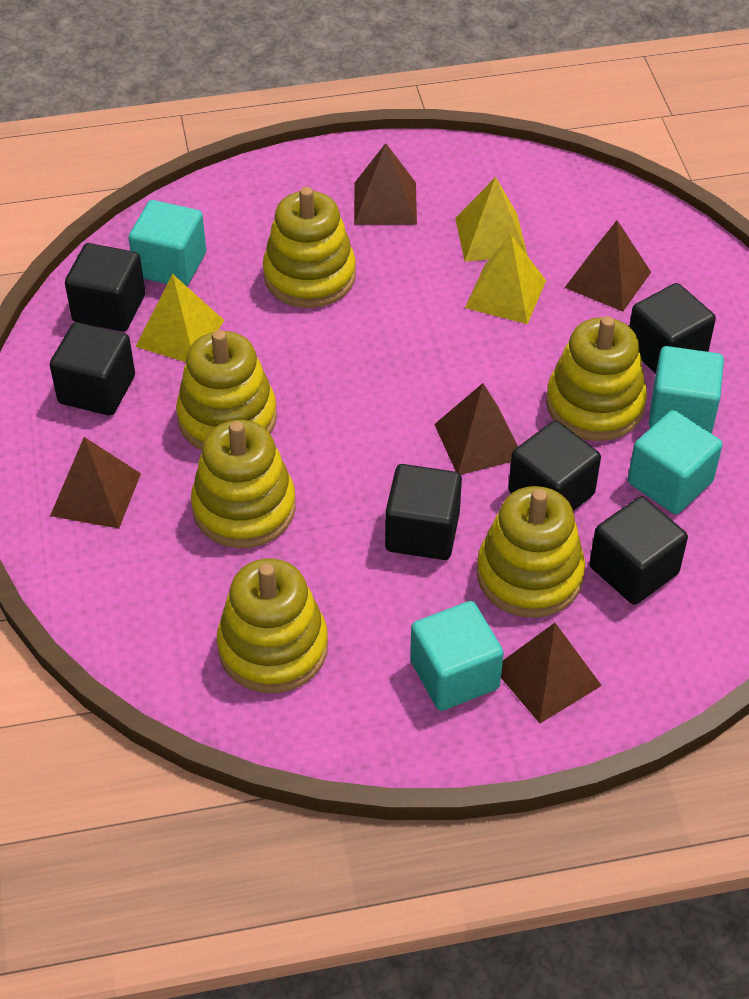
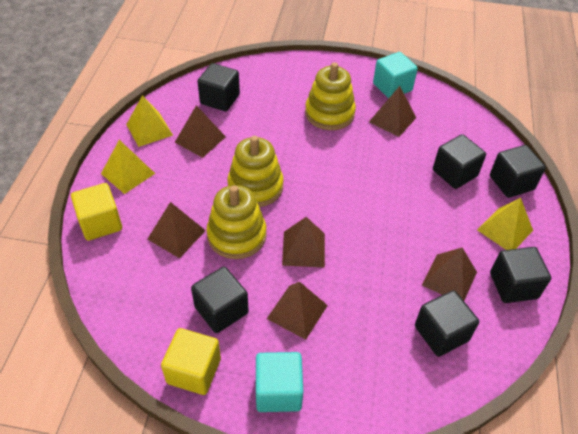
brown pyramid: [50,437,141,529] [354,143,417,225] [434,383,518,475] [501,623,602,723] [565,220,651,312] = 5 -> [148,202,206,258] [175,105,226,158] [267,282,328,340] [282,217,325,268] [369,86,416,137] [422,247,477,301] = 6
turquoise cube: [129,200,206,286] [410,601,504,711] [628,410,723,514] [649,346,724,434] = 4 -> [256,352,303,412] [373,52,418,99] = 2
yellow cube: none = 0 -> [71,183,122,241] [161,328,221,395] = 2
yellow stacking toy: [176,330,277,451] [191,420,296,548] [217,558,328,693] [263,187,356,308] [477,486,585,618] [546,316,647,441] = 6 -> [206,185,267,259] [227,136,284,207] [305,62,356,130] = 3

